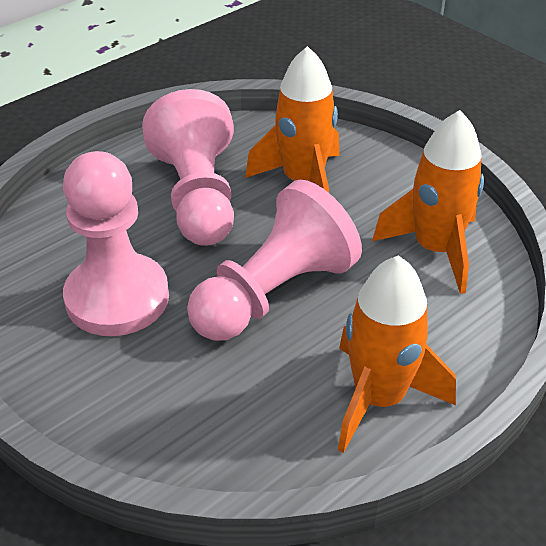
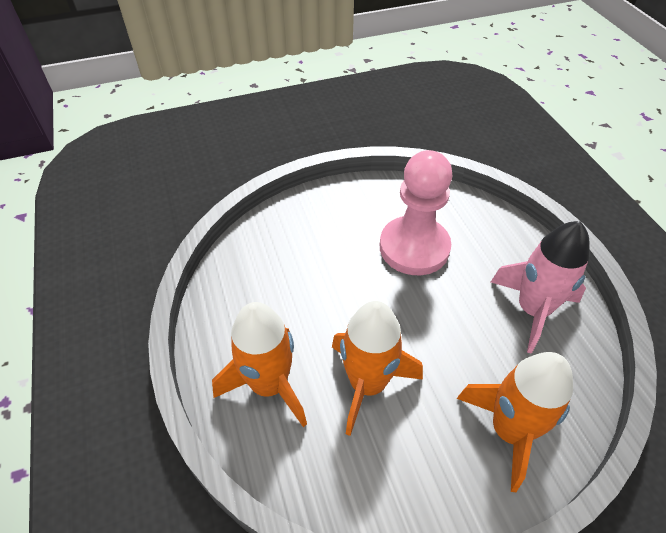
pink pawn: [63,151,169,336] [142,89,234,246] [187,180,362,341] = 3 -> [380,150,453,275] = 1
pink rocket: none = 0 -> [491,221,590,354] = 1

